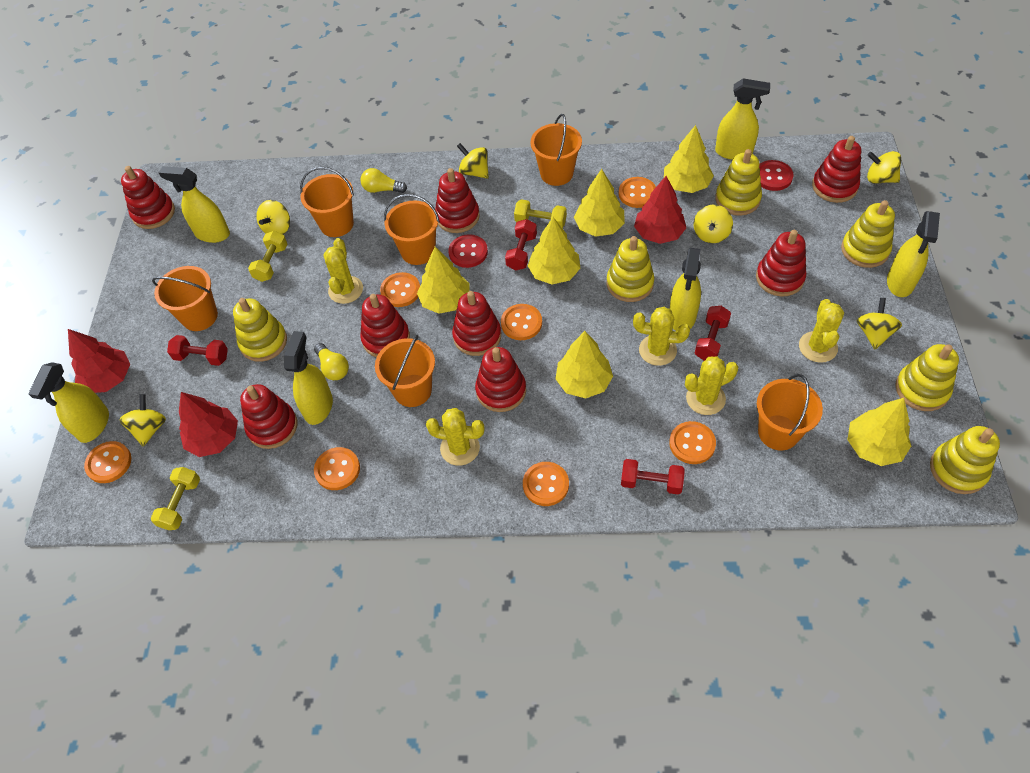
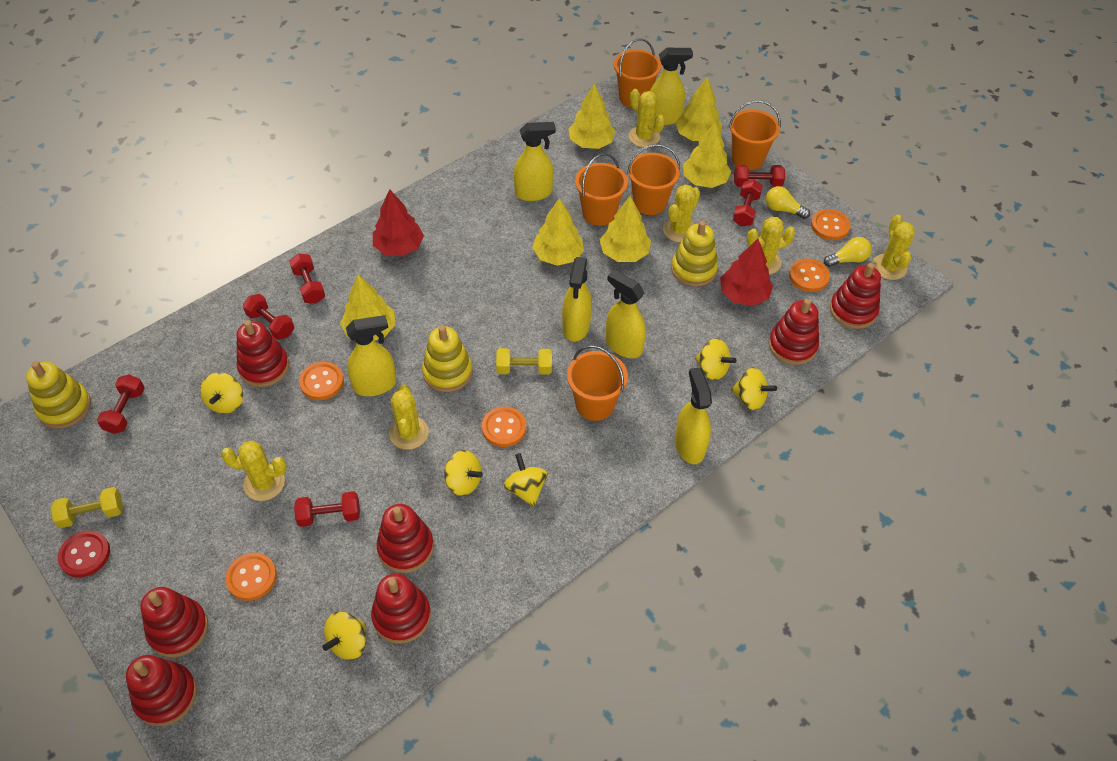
orange bucket: [152,266,218,331] [300,167,354,237] [375,335,435,407] [384,194,440,265] [531,114,582,186] [757,374,823,450] = 6 -> [567,345,628,421] [575,153,628,226] [614,38,661,108] [627,144,680,215] [729,100,781,170] = 5
orange button: [84,441,131,483] [314,447,360,490] [380,272,420,307] [501,304,542,340] [523,462,569,506] [619,177,656,208] [669,421,716,464] = 7 -> [225,553,277,601] [299,362,344,400] [482,407,526,447] [789,258,830,292] [811,209,850,240] = 5
red button: [448,234,488,268] [759,160,793,191] = 2 -> [58,530,110,578] = 1
red dumbbell: [167,335,228,366] [505,219,537,270] [621,459,684,495] [695,306,731,361] = 4 -> [97,374,145,434] [243,294,294,340] [289,254,325,304] [294,491,360,527] [733,179,763,227] [734,165,785,187] = 6
red stacking toy: [121,166,175,229] [240,384,297,449] [360,294,410,357] [435,168,480,233] [452,291,501,356] [475,347,526,412] [756,230,806,297] [812,136,861,203] = 8 -> [126,655,197,726] [141,587,208,657] [236,320,289,387] [371,574,431,644] [376,504,434,573] [769,299,819,365] [830,263,881,329] = 7
red tree: [68,329,130,393] [179,392,238,457] [634,176,686,244] = 3 -> [373,189,424,256] [720,239,773,306] = 2
yellow cactus: [323,238,363,304] [426,408,485,466] [633,307,690,366] [685,356,738,415] [799,299,844,363] = 5 -> [221,441,287,501] [389,385,429,450] [629,89,665,147] [663,185,700,242] [746,217,795,274] [872,215,915,280] = 6
yellow dumbbell: [151,467,200,530] [248,231,288,282] [514,199,567,228] = 3 -> [51,487,123,528] [496,348,552,375] = 2
yellow stacking toy: [233,298,287,362] [606,236,654,302] [715,149,762,216] [841,200,895,268] [895,344,959,411] [930,426,1000,494] = 6 -> [26,361,91,429] [422,326,473,392] [671,221,718,287] = 3

